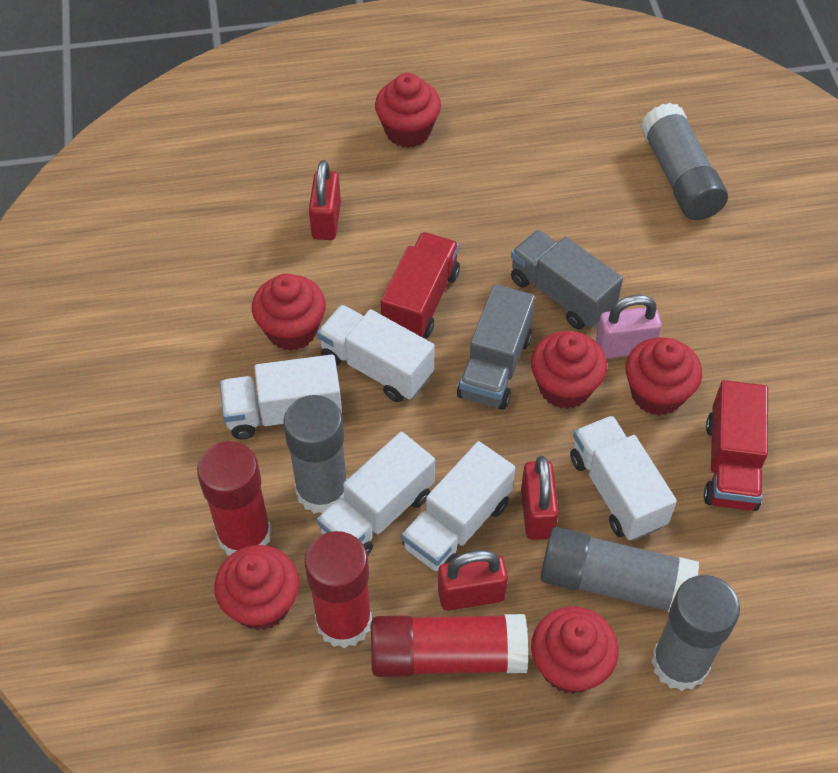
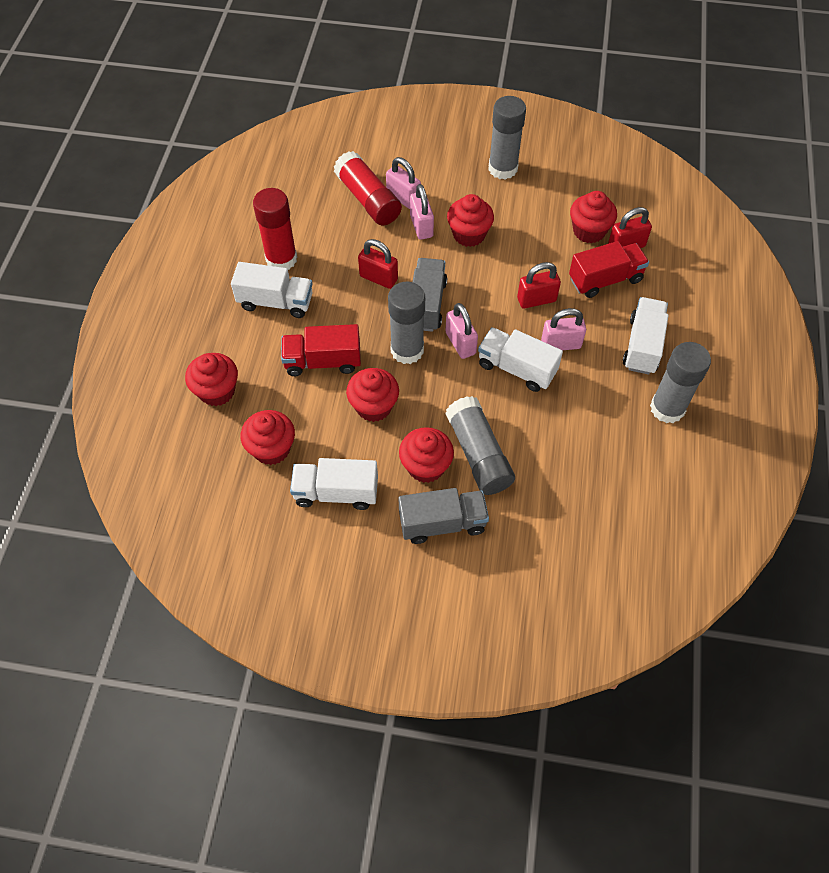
pink padlock: [595,295,662,358] = 1 -> [386,157,421,209] [410,184,434,240] [445,303,478,359] [541,308,586,350] = 4
red glue stick: [197,441,272,555] [304,531,372,648] [371,614,528,677] = 3 -> [253,188,297,270] [334,151,402,225] = 2
white truck: [220,354,342,439] [317,305,435,402] [317,432,435,556] [402,441,515,571] [570,416,677,541] = 5 -> [231,262,313,318] [290,458,378,510] [478,327,563,392] [623,297,668,375] = 4

